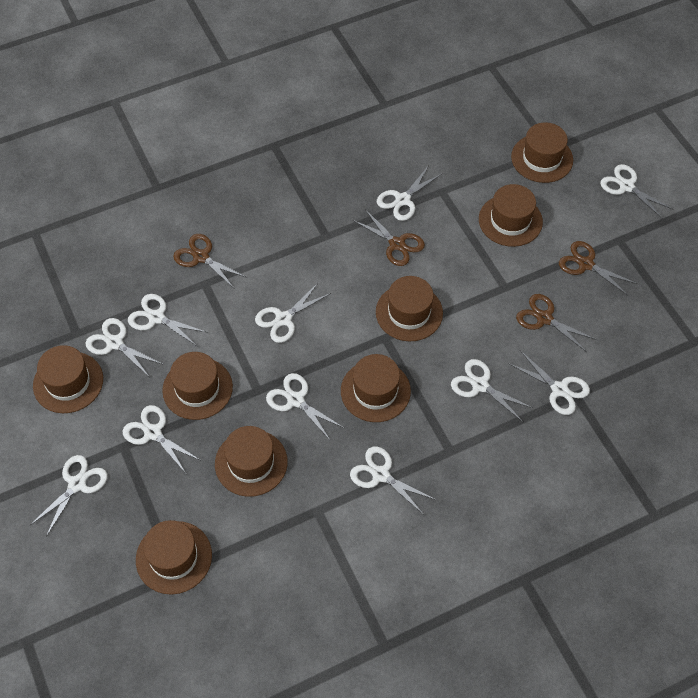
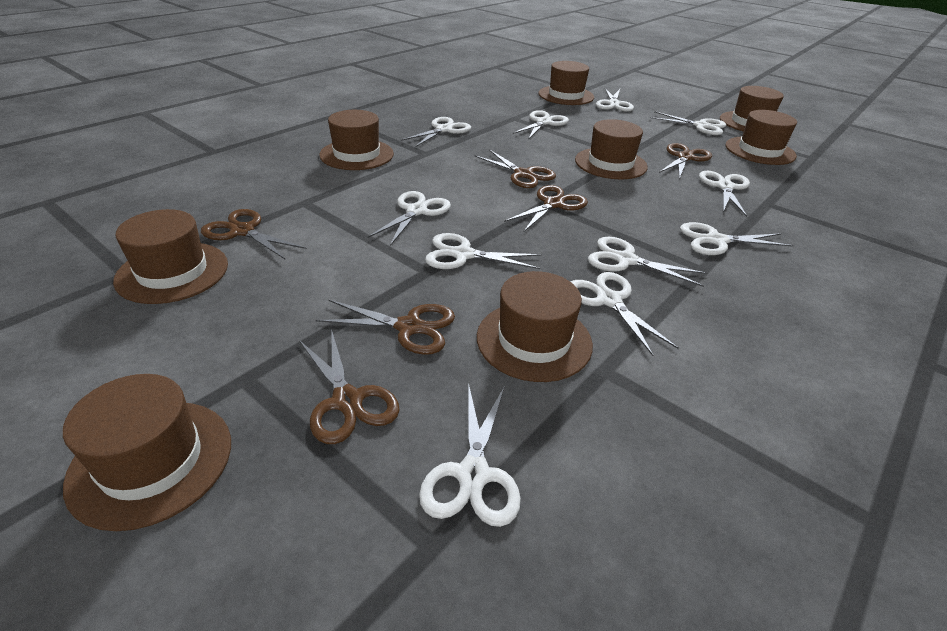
brown scissors: [173,234,247,289] [353,209,425,266] [516,294,597,352] [559,241,638,296] = 4 -> [201,209,307,259] [299,329,400,444] [316,300,455,355] [475,149,556,188] [504,185,588,232] [659,143,712,179] = 6

